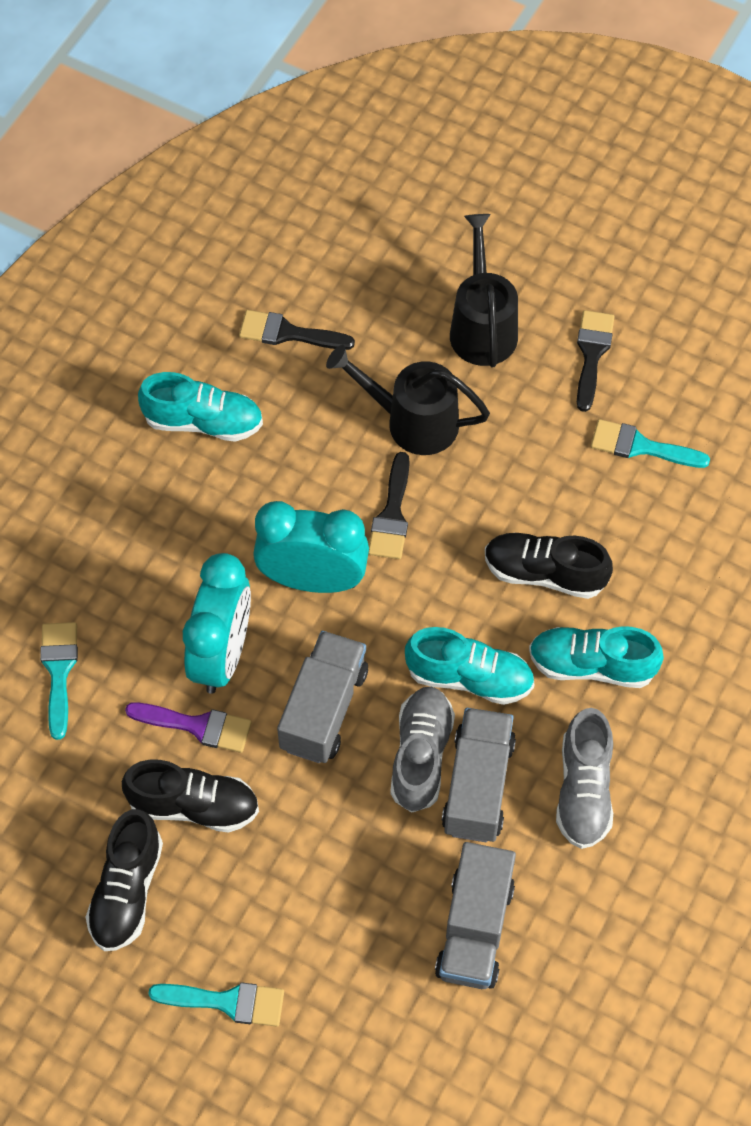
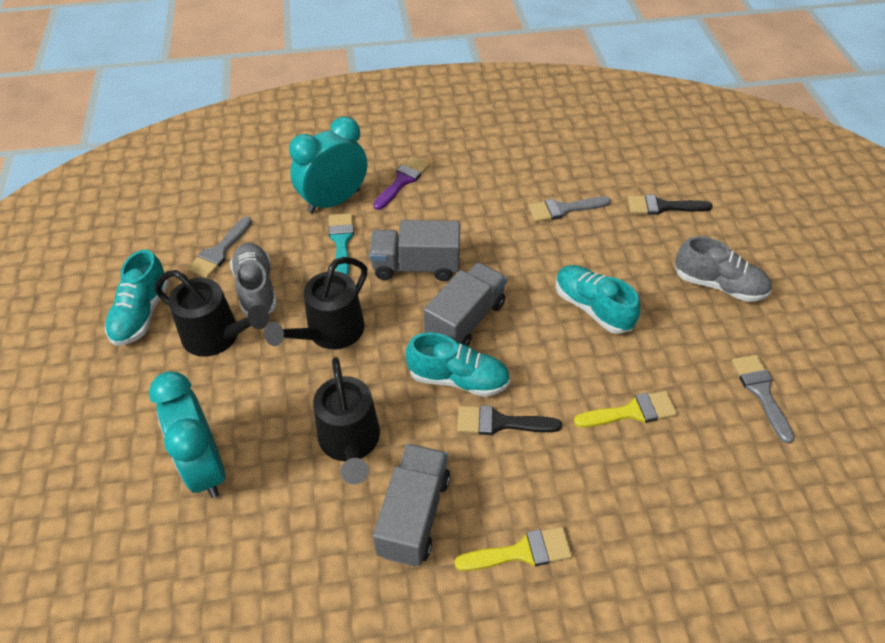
black brush: [239,310,355,350] [368,452,410,559] [577,310,615,412] = 3 -> [457,406,562,435] [628,195,713,215] = 2
black shoe: [86,809,163,951] [122,760,259,833] [485,533,613,599] = 3 -> none = 0
black watering can: [326,345,490,455] [450,214,518,367] = 2 -> [155,270,269,357] [264,257,367,349] [313,357,380,485] = 3
grey brush: none = 0 -> [187,217,252,279] [528,196,611,222] [732,355,794,444] = 3
turquoise brush: [40,622,78,740] [148,982,284,1027] [591,419,710,468] = 3 -> [328,213,354,275] = 1
yellow brush: none = 0 -> [455,527,572,571] [574,391,677,427] = 2

